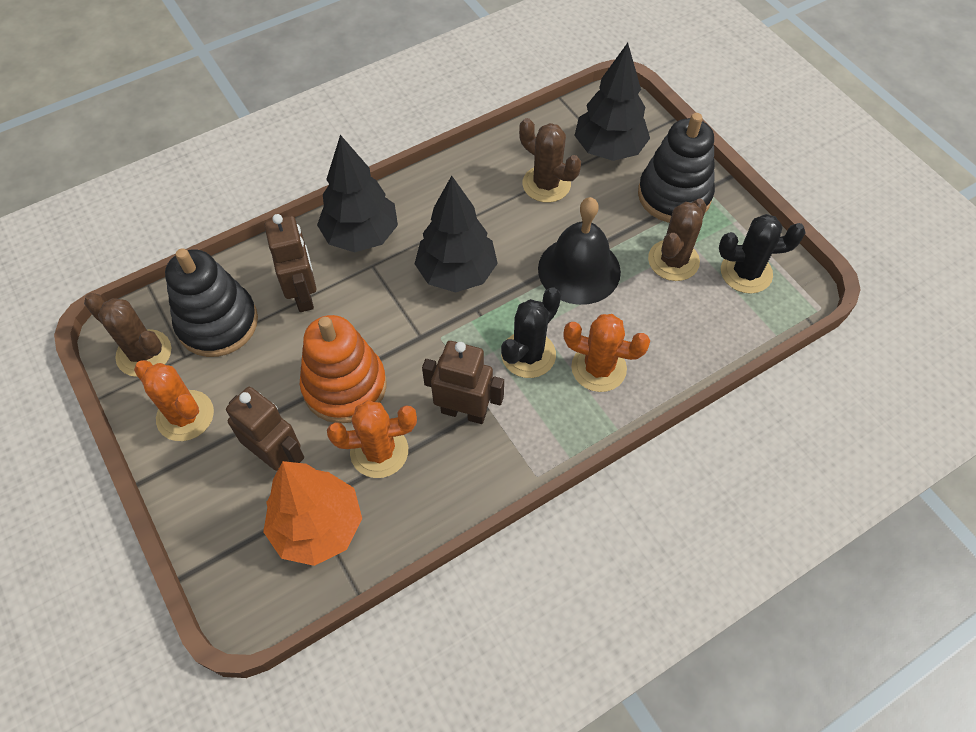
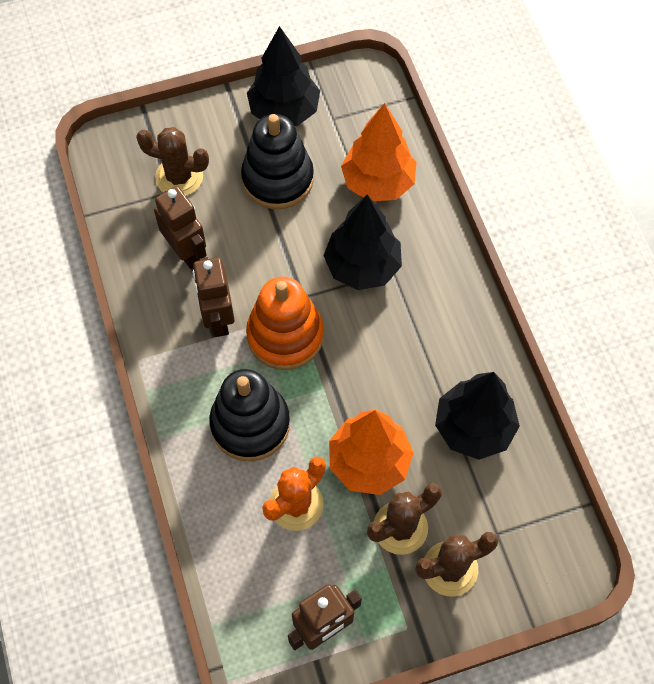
black bell: [538,197,621,305] = 1 -> none = 0
black cactus: [501,287,561,378] [719,214,806,294] = 2 -> none = 0
orange cactus: [134,360,214,441] [327,400,417,478] [564,314,650,392] = 3 -> [262,457,326,531] = 1
orange tree: [263,461,362,566] = 1 -> [329,409,414,495] [341,103,417,201] = 2

